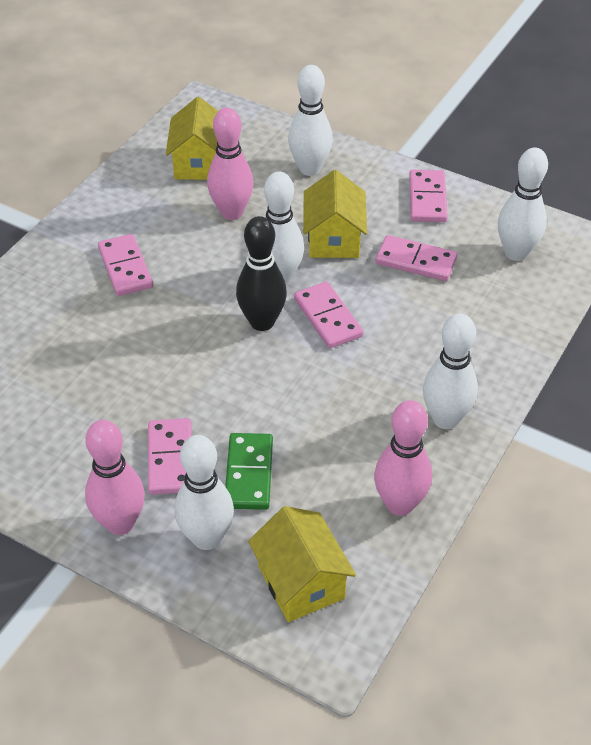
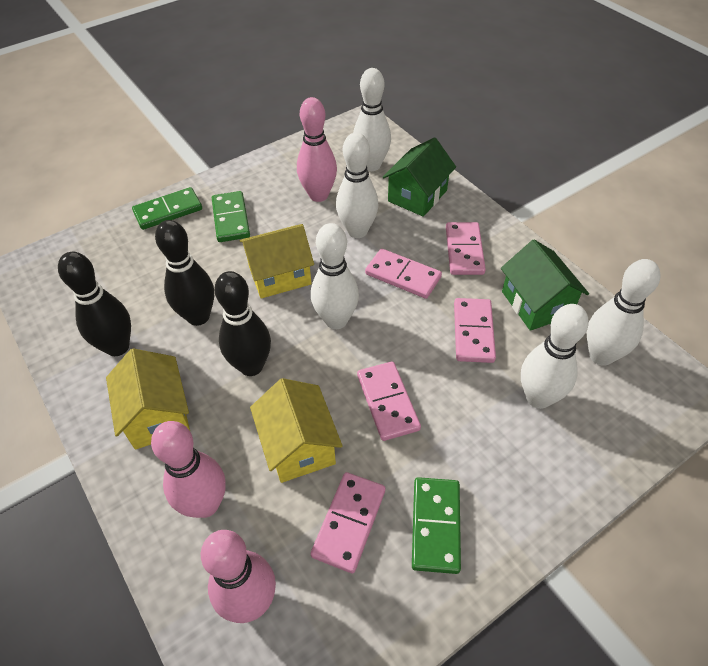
black bowling pin: [236,216,287,331] = 1 -> [58,252,131,356] [155,220,214,326] [214,271,271,376] = 3
green domino: [225,433,273,510] = 1 -> [132,187,202,230] [212,191,250,242] [412,477,461,574] = 3
green house: none = 0 -> [383,137,456,217] [501,239,589,331] = 2

